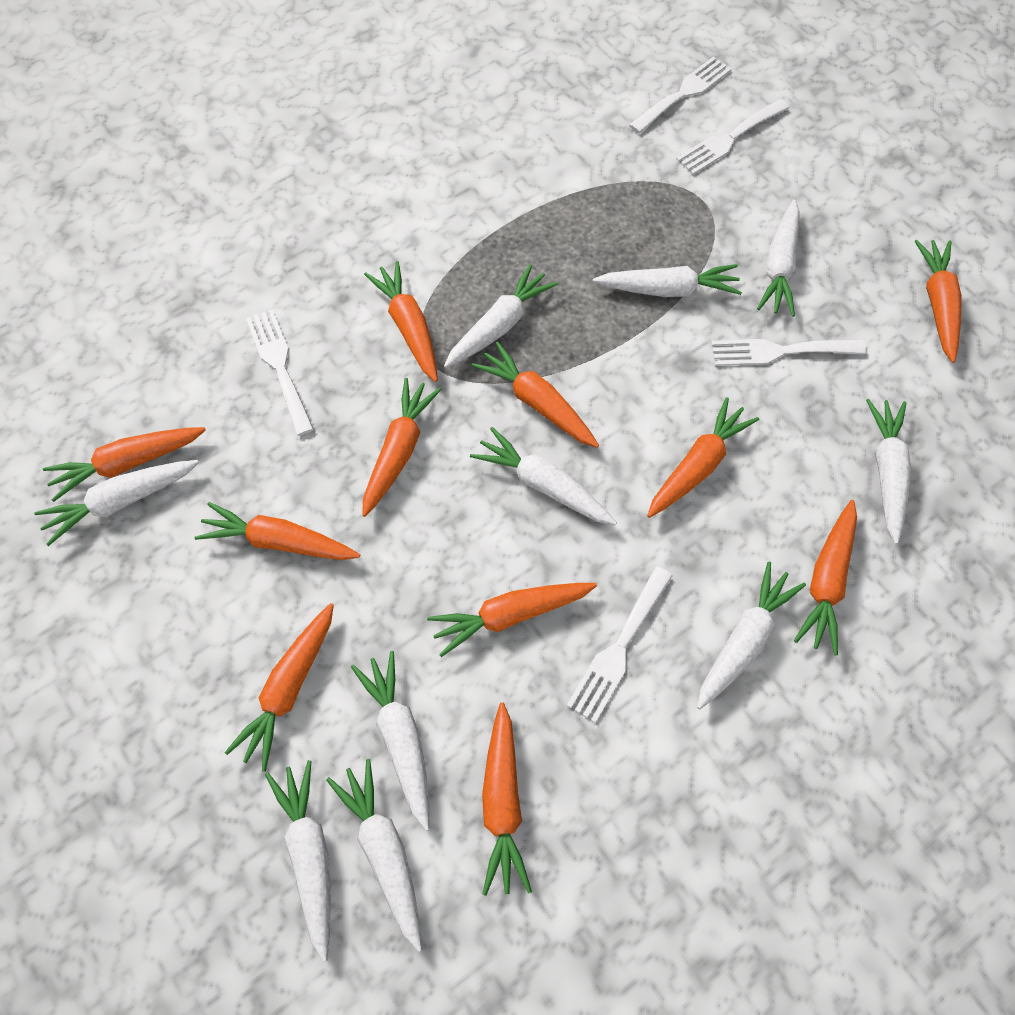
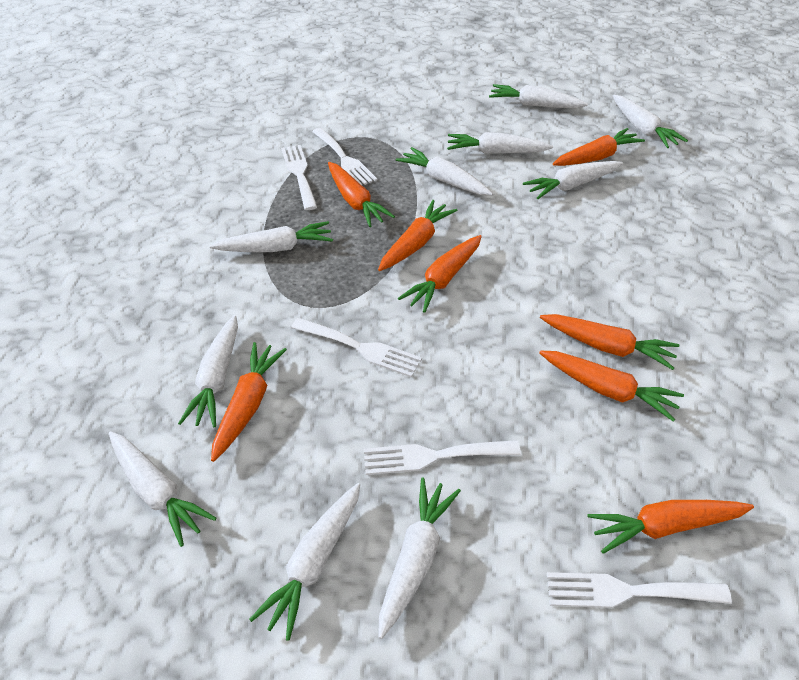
orange carrot: [43,427,206,502] [194,502,360,560] [225,603,334,771] [362,378,442,517] [364,261,438,382] [427,583,597,657] [472,342,599,448] [482,702,532,896] [647,397,759,518] [794,500,857,655] [915,240,962,363] = 11 -> [211,342,287,462] [328,162,395,227] [378,200,458,271] [398,235,482,313] [539,351,684,421] [540,314,679,370] [553,128,645,166] [587,500,754,554] = 8

